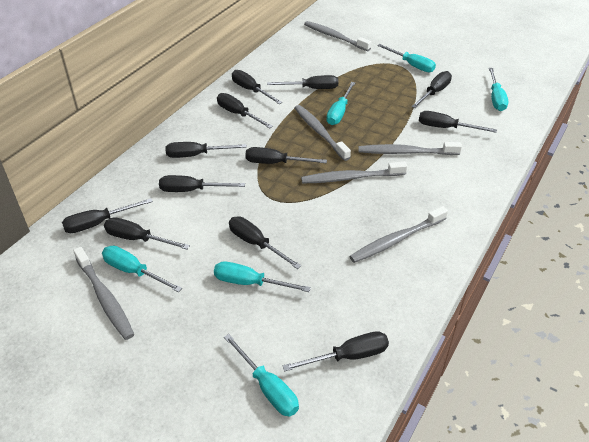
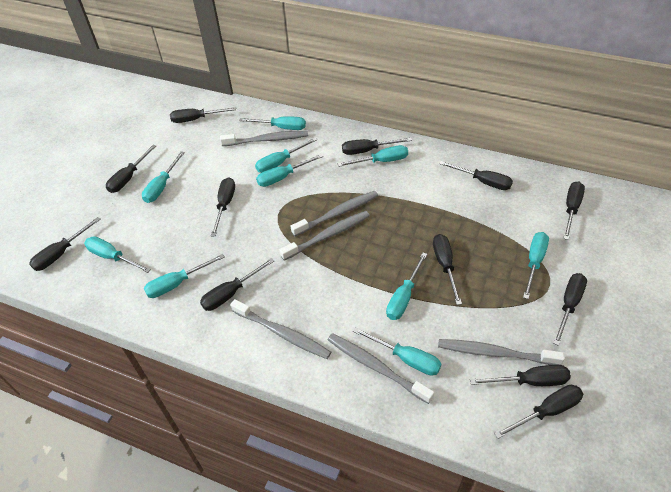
turquoise screwdriver: [102,246,182,292] [214,261,311,292] [224,334,299,416] [326,82,355,125] [377,44,436,72] [489,68,508,111] = 6 -> [85,236,151,273] [142,151,185,203] [144,254,225,298] [239,116,306,130] [255,138,317,173] [256,154,323,187] [338,145,408,167] [353,327,441,376] [386,252,427,320] [523,232,549,299] = 10

